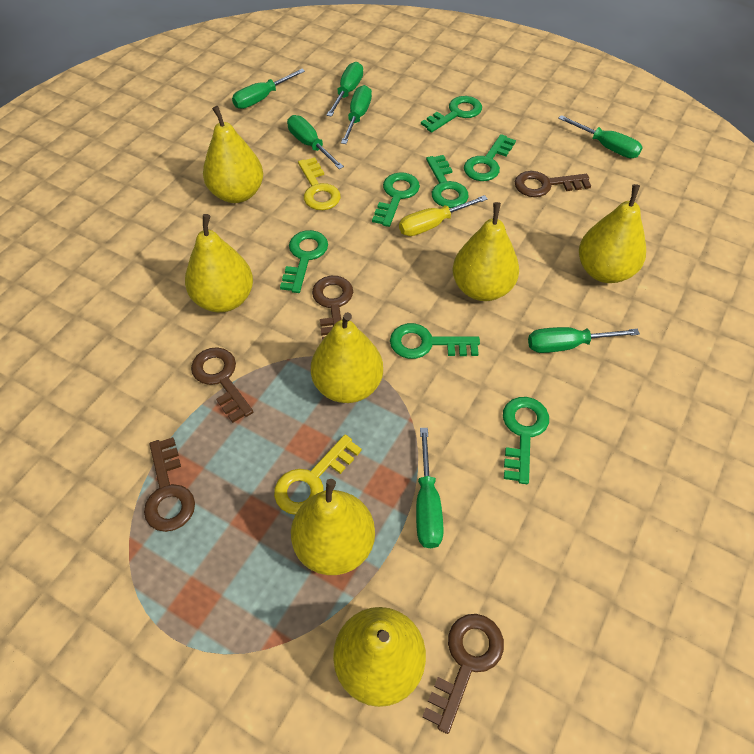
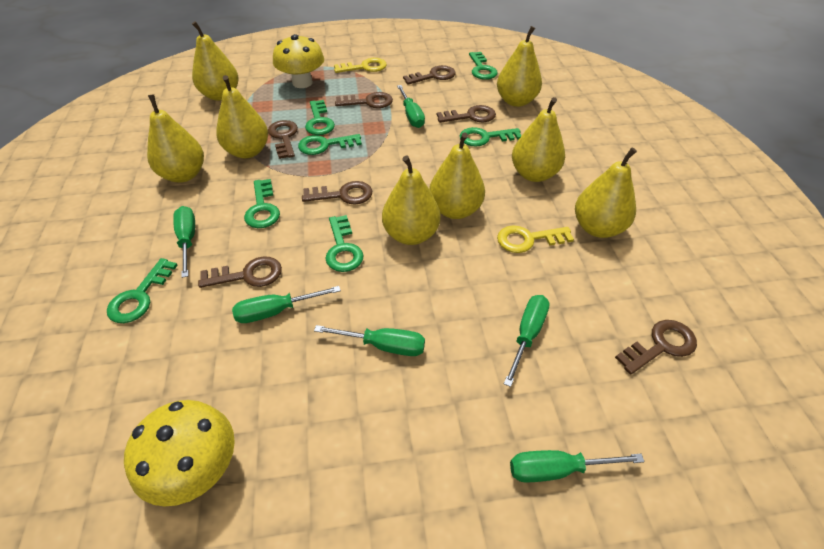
brown key: [144,437,195,532] [191,347,253,423] [312,276,353,340] [422,614,504,734] [515,171,591,197] = 5 -> [198,256,282,288] [268,120,298,159] [302,181,372,205] [335,92,393,108] [403,65,456,85] [437,105,496,123] [615,320,697,374] = 7
green screwdriver: [232,69,305,109] [287,115,344,169] [326,62,363,117] [341,85,372,144] [416,428,444,548] [528,327,640,353] [558,115,643,158] = 7 -> [173,206,195,278] [232,286,341,323] [314,325,425,356] [397,85,425,128] [504,295,550,387] [510,450,645,483] = 6
yellow mushroom: none = 0 -> [124,400,235,507] [273,34,324,88] = 2
yellow pear: [185,214,253,312] [203,106,263,203] [291,479,375,575] [311,312,383,403] [333,607,426,707] [452,202,519,301] [579,184,646,283] = 7 -> [147,94,204,183] [192,21,239,101] [216,75,268,158] [382,156,441,245] [429,132,485,219] [497,26,542,107] [512,97,565,182] [575,147,637,238] = 8
yellow screwdriver: [399,195,488,236] = 1 -> none = 0

